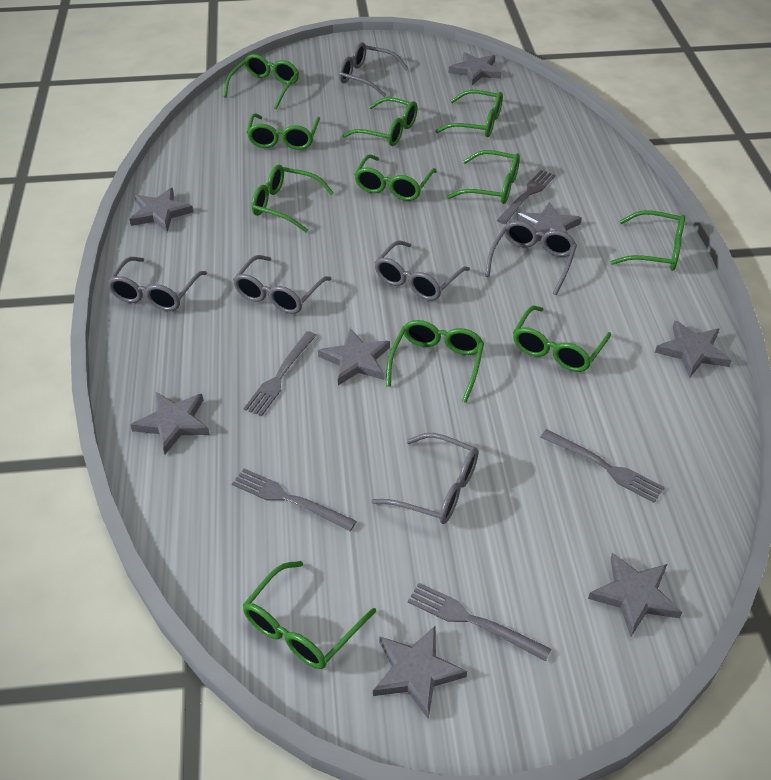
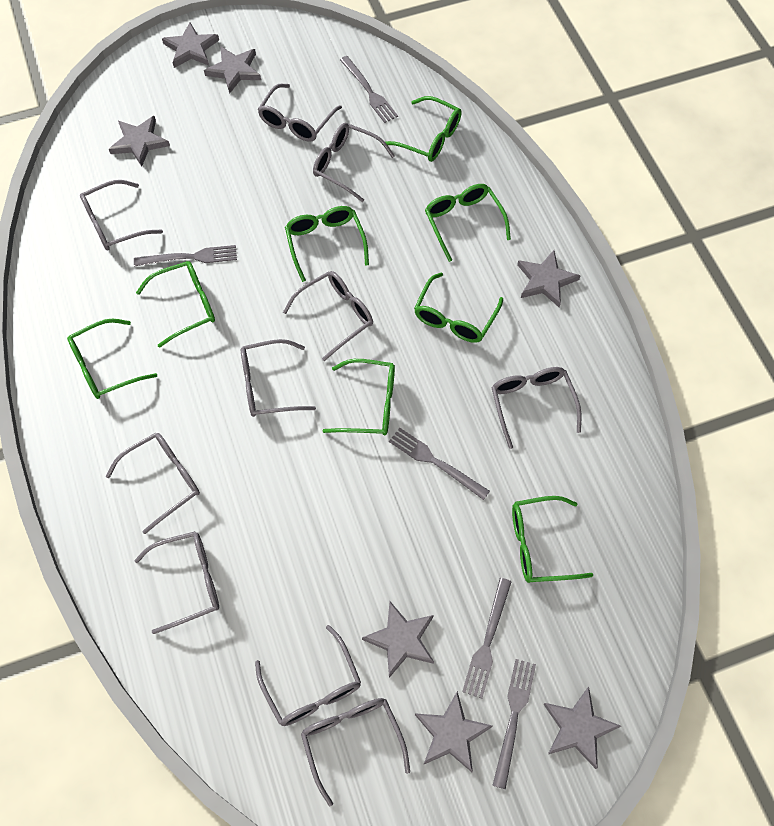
green glasses: [223,54,299,110] [243,561,376,669] [247,113,320,150] [251,165,334,233] [342,97,418,146] [354,154,437,201] [386,320,484,403] [435,90,503,137] [447,150,520,204] [513,306,611,372] [610,210,685,271] = 11 -> [67,319,157,399] [136,261,215,348] [285,206,369,282] [323,359,395,435] [385,96,462,162] [414,273,503,343] [425,184,511,262] [512,496,593,583] = 8
grey glasses: [107,257,207,311] [233,255,331,314] [339,42,409,97] [371,433,478,524] [374,240,470,301] [485,221,577,295] = 6 -> [80,180,163,250] [106,433,200,534] [134,531,219,634] [241,339,316,417] [255,625,361,726] [258,84,342,142] [283,271,373,361] [301,698,410,807] [313,123,395,202] [491,367,581,449] = 10
grey star: [129,188,193,232] [130,391,210,454] [318,328,390,385] [373,625,467,719] [449,52,502,85] [517,202,582,242] [588,553,682,636] [655,320,732,378] = 8 -> [109,116,170,167] [162,22,219,68] [204,47,261,94] [362,602,434,678] [415,691,492,772] [517,250,581,308] [543,687,621,769] = 7

